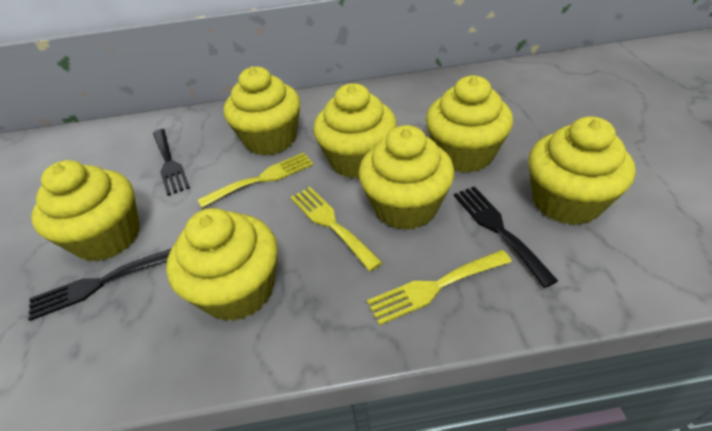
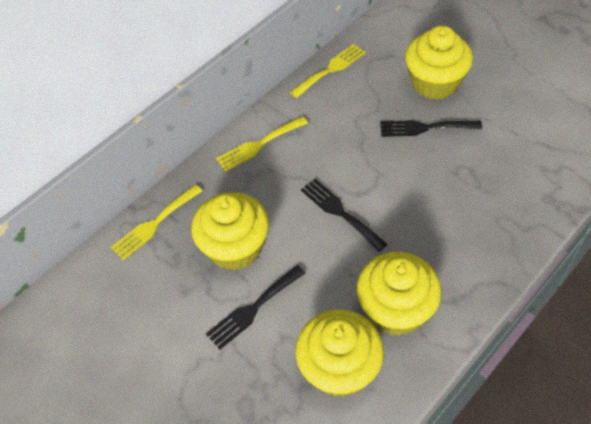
yellow cupcake: [31,160,140,262] [166,208,278,321] [224,66,300,155] [313,83,397,178] [359,125,454,230] [426,75,513,173] [528,117,636,225] = 7 -> [191,192,269,270] [295,309,384,397] [357,252,442,336] [405,25,473,99] = 4

